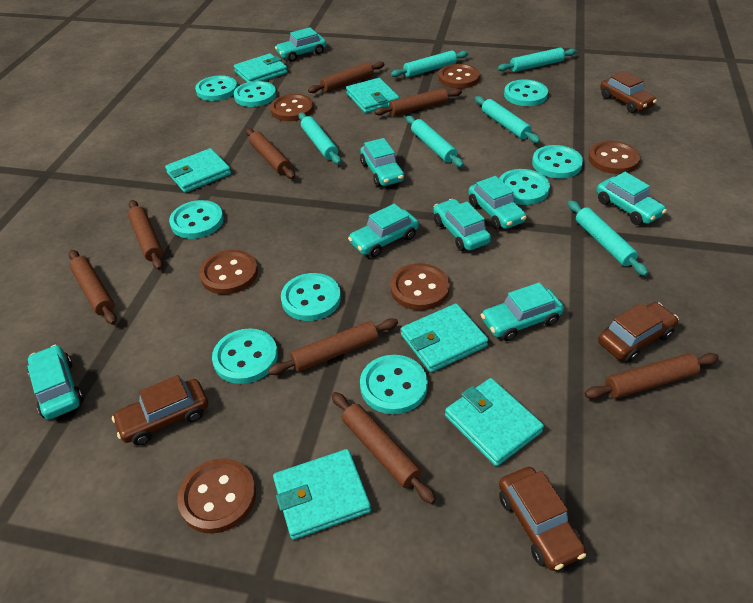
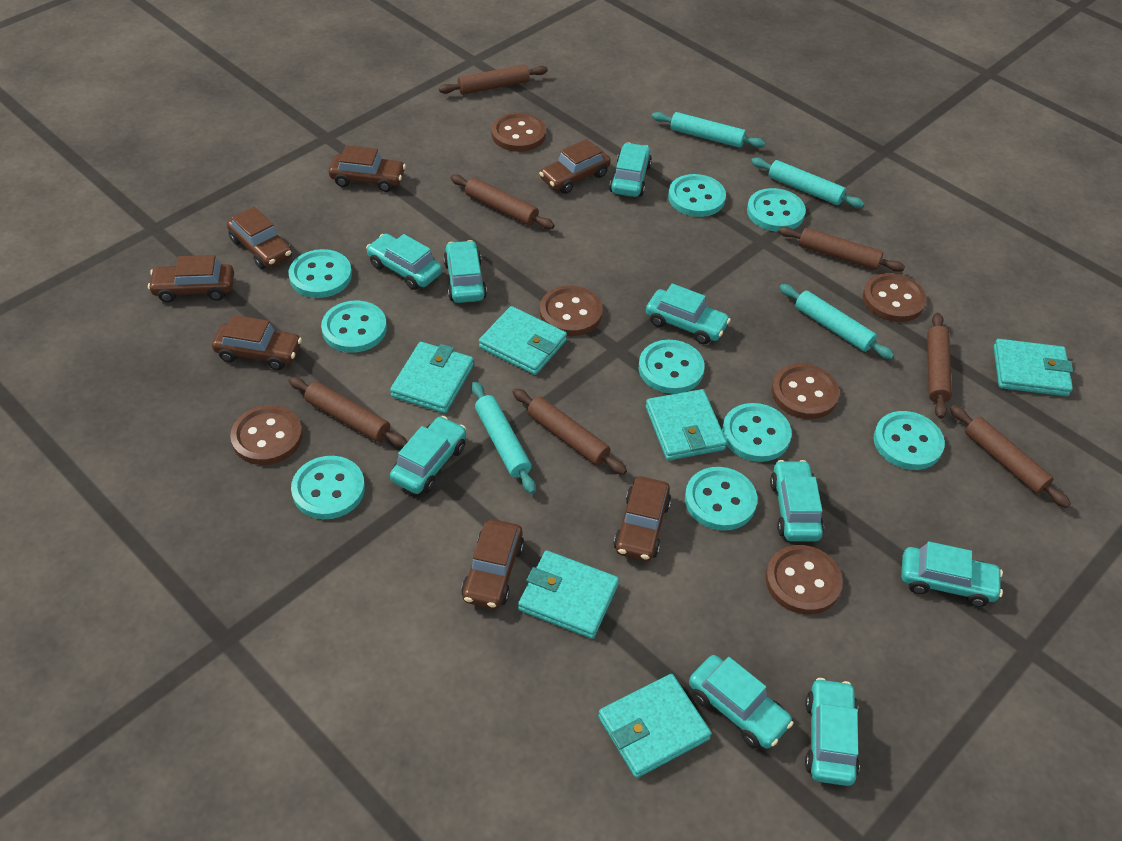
brown car: [112,375,208,445] [499,467,586,571] [598,302,679,362] [600,71,657,113] = 4 -> [148,255,234,303] [212,315,302,370] [227,207,292,269] [329,145,406,192] [461,519,524,609] [539,139,611,194] [614,476,671,561] = 7
brown rolling pin: [69,250,117,325] [128,200,163,270] [246,128,295,179] [268,318,398,375] [308,61,385,93] [332,392,436,504] [374,88,462,116] [584,353,719,399] = 8 -> [289,377,407,448] [439,64,548,95] [450,174,555,229] [513,388,627,475] [778,226,905,272] [927,313,952,419] [950,405,1071,508] = 7
turquoise car: [27,345,83,419] [275,27,326,62] [348,204,419,257] [360,138,404,187] [433,199,491,251] [468,176,526,230] [481,282,564,341] [597,172,667,225] = 8 -> [366,234,442,290] [390,416,466,494] [443,240,487,303] [609,143,652,197] [646,283,731,344] [689,655,794,749] [770,460,824,542] [805,678,860,786] [901,541,1003,607] = 9
turquoise rolling pin: [299,113,341,165] [391,51,468,77] [406,116,464,167] [475,96,540,143] [498,48,577,72] [568,200,648,276] = 6 -> [472,381,536,494] [652,112,765,148] [751,158,865,208] [779,284,894,359] = 4

